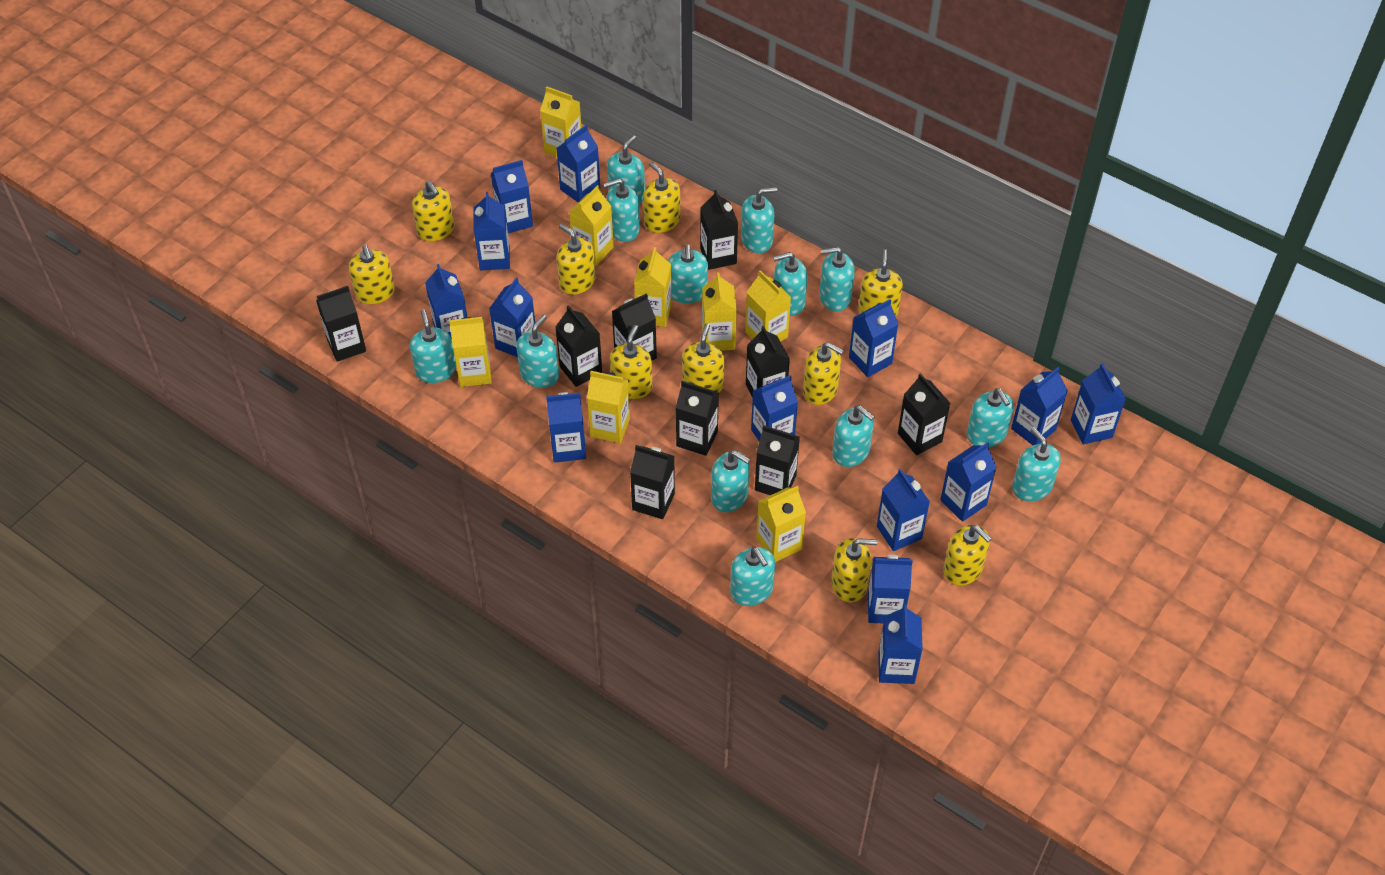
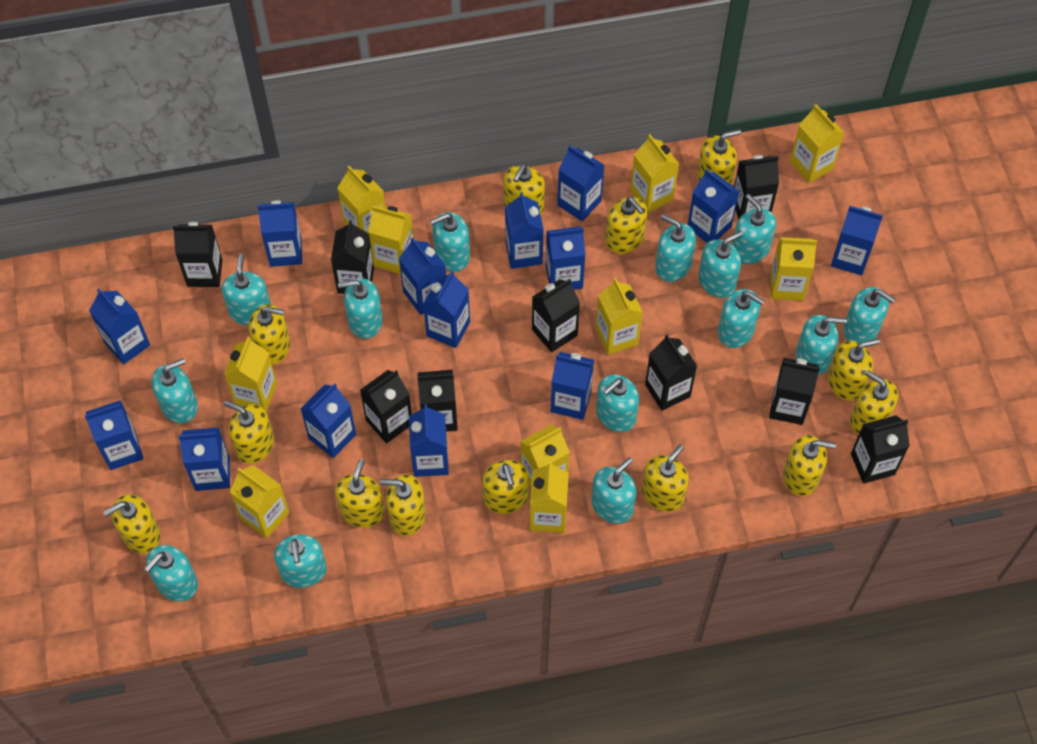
turquoise soap dispenser: [410,309,456,383] [516,315,559,388] [603,178,640,242] [607,135,645,204] [668,244,708,303] [711,450,750,512] [730,547,775,606] [741,187,777,253] [773,252,808,316] [819,247,855,311] [832,406,875,467] [967,388,1014,447] [1012,427,1061,501] = 13 -> [144,545,198,601] [151,358,198,424] [222,254,271,325] [274,534,327,588] [338,278,383,339] [430,212,470,272] [591,457,636,524] [596,374,639,432] [655,214,696,282] [698,231,743,298] [718,289,765,348] [732,194,776,264] [796,315,847,375] [843,287,895,343] = 14
yellow carton: [449,317,492,387] [540,86,582,157] [569,185,614,265] [587,371,630,443] [634,247,672,327] [702,272,737,351] [745,270,791,342] [756,486,806,562] = 8 -> [224,337,277,412] [230,465,289,538] [337,166,385,234] [368,205,414,274] [520,425,570,485] [530,461,569,533] [596,278,643,355] [630,134,679,213] [771,237,817,301] [790,104,844,183] = 10
yellow soap dispenser: [349,245,395,304] [412,181,454,241] [557,224,595,295] [610,325,652,399] [643,162,680,233] [682,323,724,393] [803,342,844,405] [831,538,877,603] [858,249,903,316] [943,525,992,586] = 10 -> [103,494,160,554] [224,400,274,464] [249,304,290,365] [335,459,385,528] [380,474,426,536] [482,460,529,514] [504,164,545,215] [606,197,647,254] [642,444,689,512] [697,129,741,185] [783,435,836,496] [828,338,880,401] [850,370,898,435] = 13

